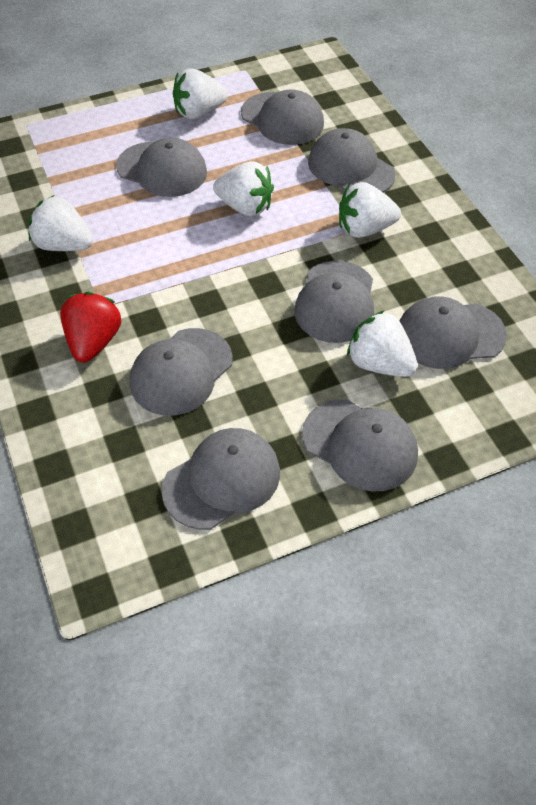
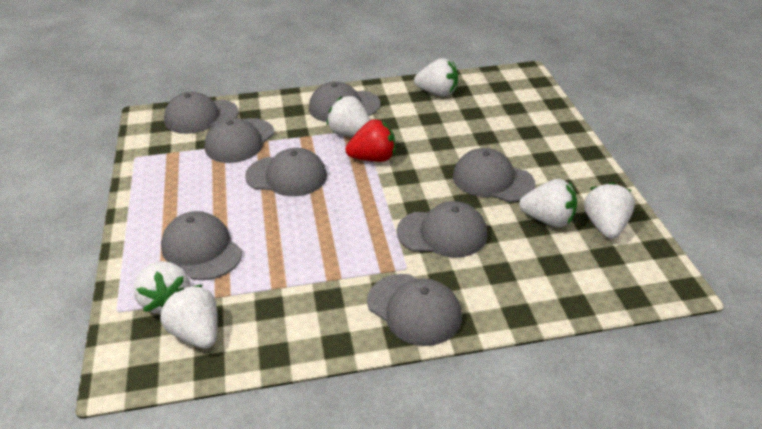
white strawberry: [29,195,93,251] [173,68,228,120] [213,161,274,216] [339,182,401,238] [347,310,417,377] = 5 -> [133,261,190,314] [160,285,218,349] [327,96,370,137] [414,58,458,97] [519,179,577,227] [584,182,635,239] = 6

